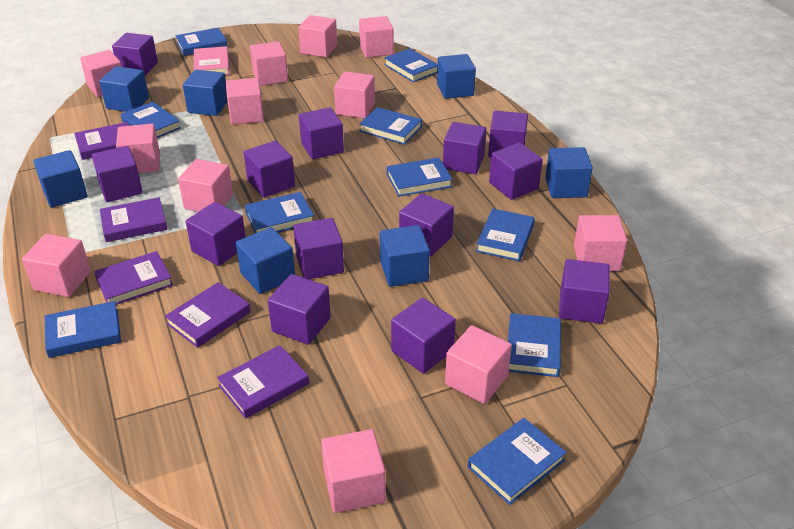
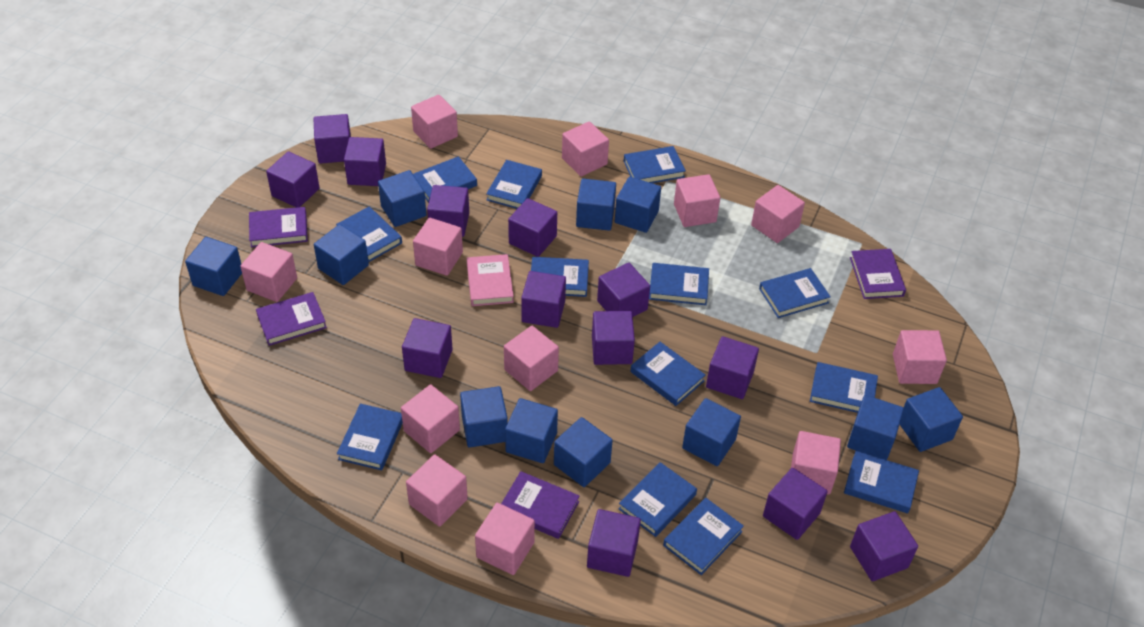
blue book: [45,301,121,358] [121,102,181,138] [176,28,228,56] [245,192,314,233] [359,107,422,145] [384,48,438,82] [387,157,452,197] [468,418,567,505] [476,208,535,261] [508,313,561,377] = 10 -> [336,207,402,262] [337,404,403,470] [413,156,477,203] [486,160,542,209] [531,257,589,297] [619,462,697,537] [624,146,686,183] [630,342,705,406] [649,263,709,305] [663,498,744,575] [759,268,831,318] [810,362,878,413] [844,451,919,513] = 13
blue cube: [33,150,88,208] [99,66,149,112] [183,70,228,116] [236,227,295,294] [380,225,430,287] [437,54,476,99] [545,147,593,198] = 7 -> [185,237,242,296] [314,224,369,285] [378,170,426,227] [460,386,508,447] [505,398,558,463] [554,417,613,487] [576,179,616,231] [615,177,661,233] [682,398,741,466] [847,395,904,460] [900,387,963,452] = 11
purple book: [74,122,129,160] [94,251,173,305] [100,197,167,242] [165,282,251,348] [217,345,309,419] = 5 -> [249,207,308,247] [256,292,327,346] [501,471,579,539] [850,249,906,299] = 4

